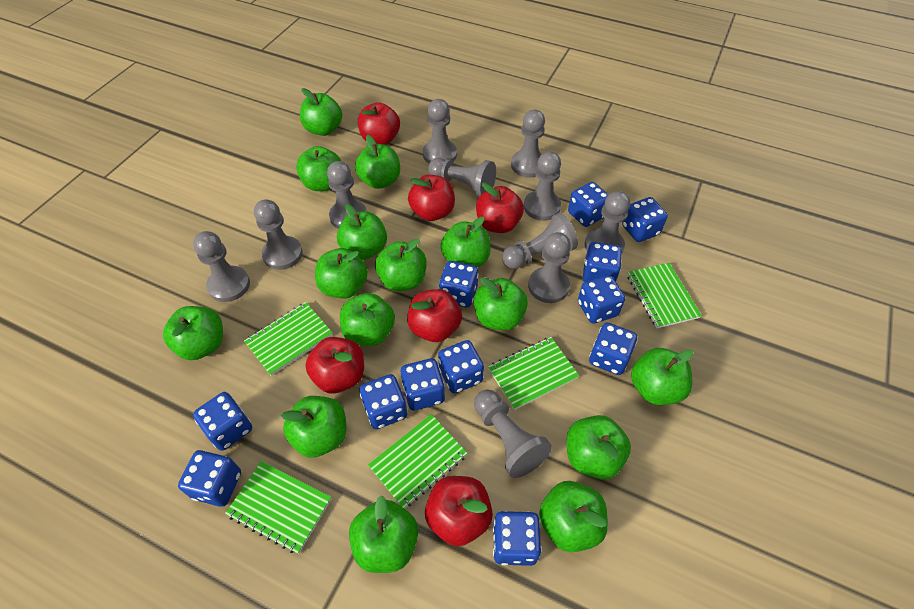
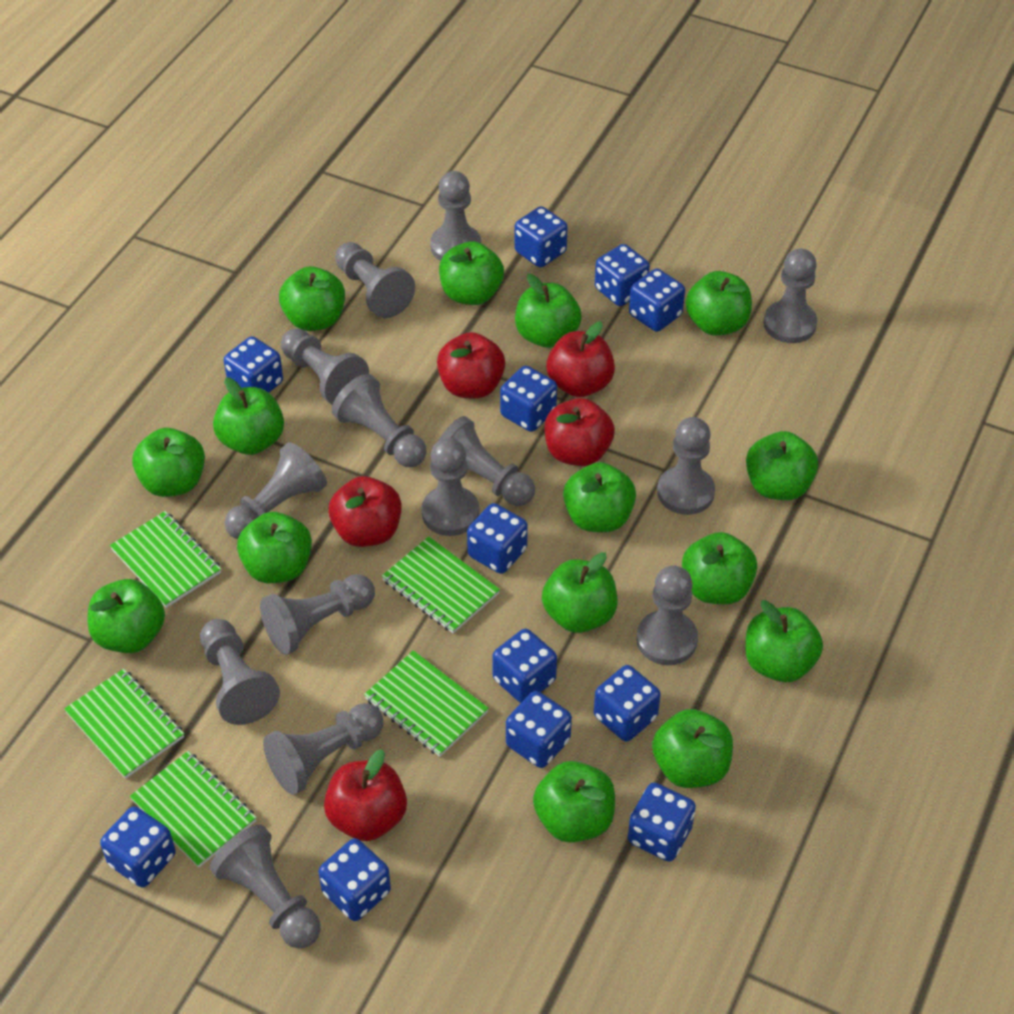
grey pawn: [193,231,250,302] [254,199,303,270] [327,161,367,229] [423,99,457,164] [428,158,496,197] [474,389,552,478] [502,213,578,269] [511,110,545,178] [524,151,561,221] [528,232,571,303] [585,191,630,253] = 11 -> [200,619,280,725] [210,825,320,949] [225,442,327,539] [260,574,375,655] [263,703,383,795] [281,328,369,405] [332,374,427,467] [335,242,415,318] [421,438,479,536] [430,171,481,261] [438,416,535,506] [636,566,698,665] [657,417,715,515] [763,248,817,343] = 14
red apple: [305,337,364,394] [358,102,400,145] [407,289,462,342] [408,175,455,221] [425,476,493,546] [476,183,524,233] = 6 -> [324,749,407,841] [329,476,402,547] [437,332,505,398] [544,398,615,466] [546,322,615,397] = 5

